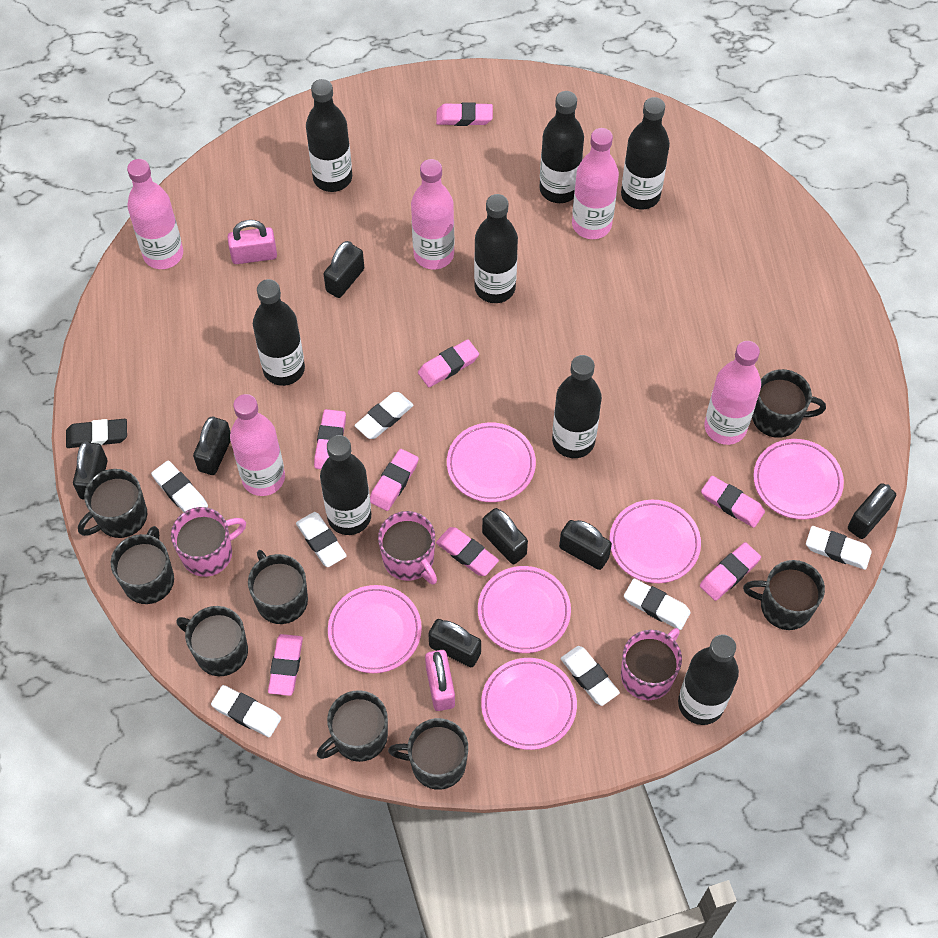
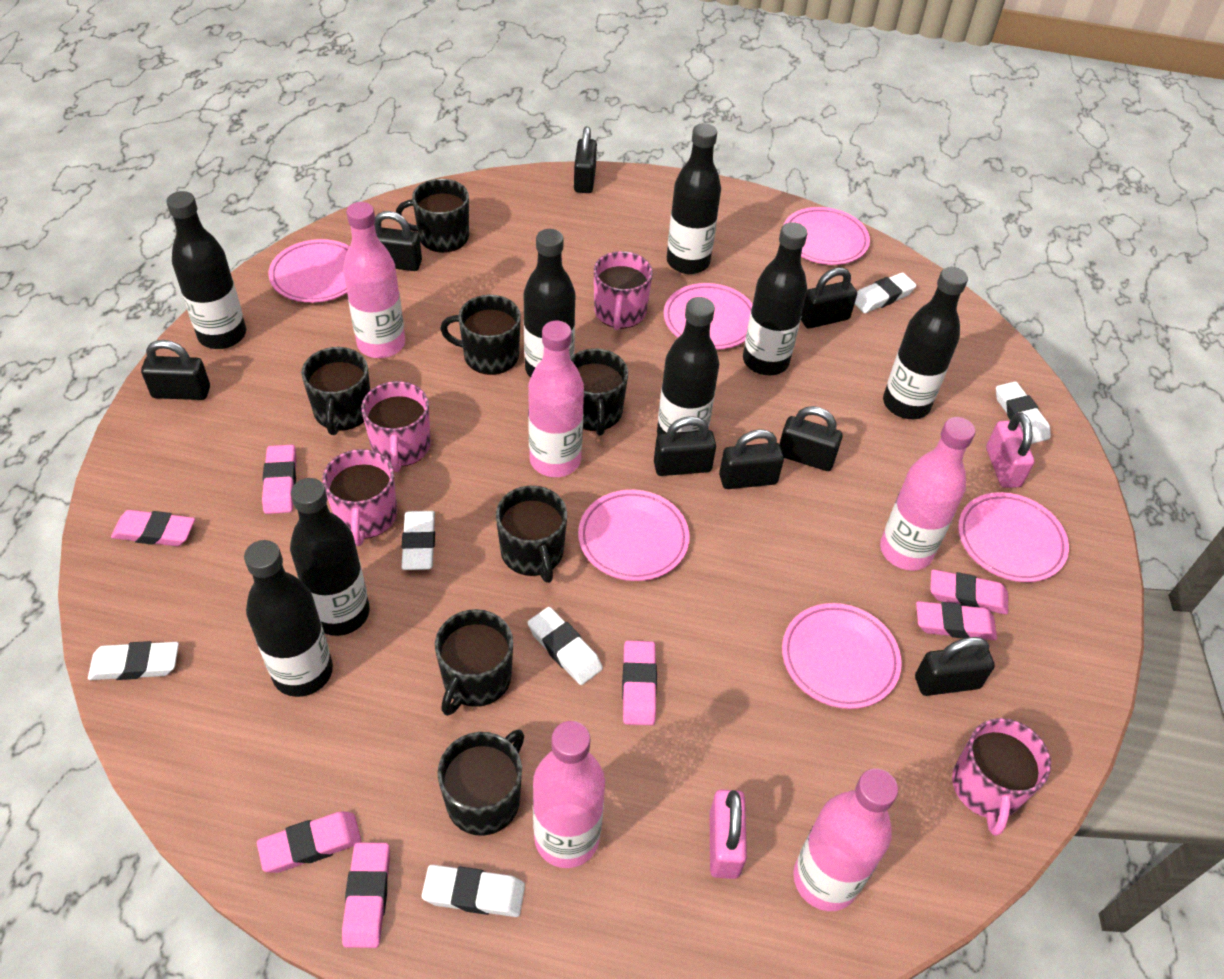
black eraser: [66,419,127,448] = 1 -> none = 0
black mug: [78,469,147,538] [111,526,174,604] [177,606,248,676] [248,550,308,624] [317,690,388,762] [388,718,468,790] [743,560,825,630] [752,369,826,438] = 8 -> [301,347,370,435] [396,179,469,253] [435,609,513,716] [437,730,524,836] [440,295,521,375] [496,486,567,583] [570,349,628,436] = 7
black padlock: [73,441,107,500] [193,416,231,475] [323,241,364,298] [428,619,481,667] [482,508,528,564] [559,520,612,570] [848,483,896,539] = 7 -> [141,340,210,400] [374,211,422,271] [574,126,597,193] [654,416,716,476] [719,429,784,489] [779,406,843,471] [801,268,857,329] [915,637,995,696] = 8
pink eraser: [268,634,303,696] [314,409,346,469] [370,449,419,511] [418,339,479,387] [436,102,493,126] [436,527,499,576] [700,542,761,601] [701,476,765,528] = 8 -> [111,510,195,546] [257,811,362,873] [262,445,296,514] [342,842,390,948] [622,641,657,725] [916,601,997,640] [930,569,1008,615] = 7
pink mug: [171,507,246,577] [378,511,437,585] [621,628,682,700] = 3 -> [323,449,397,546] [361,381,431,472] [594,251,653,330] [952,718,1051,836] = 4
white eraser: [151,461,208,512] [211,685,281,737] [296,512,347,567] [355,392,414,439] [561,646,620,706] [624,579,691,630] [806,526,872,570] = 7 -> [88,641,179,680] [401,511,435,570] [422,865,525,917] [527,607,603,685] [855,272,917,313] [996,381,1051,444] = 6

